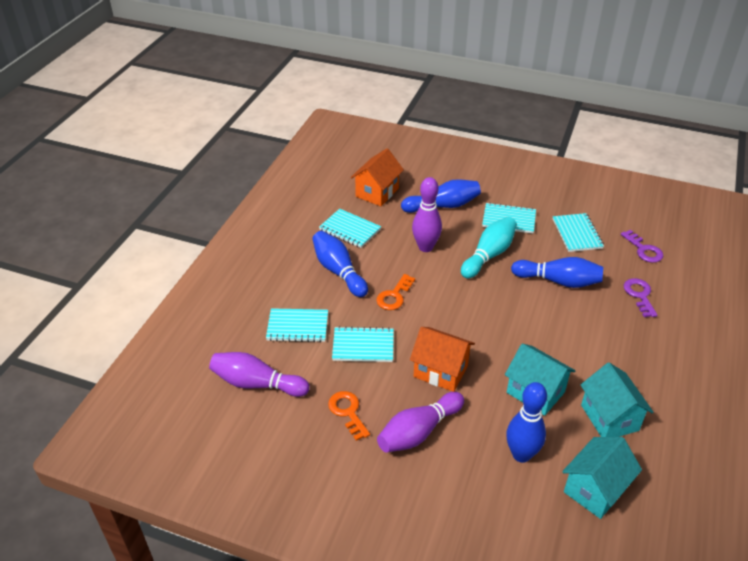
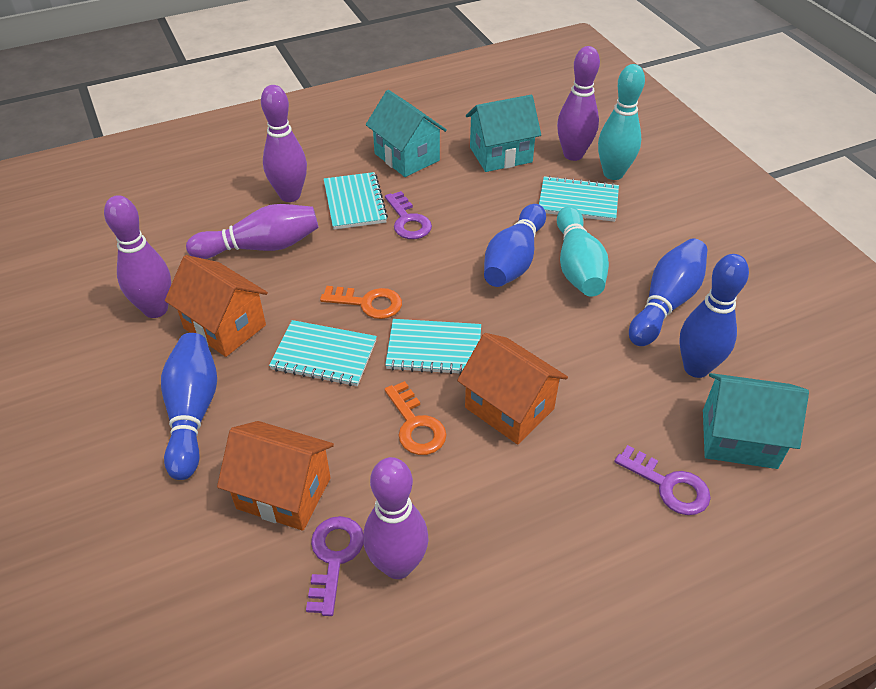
orange house: [351,148,404,206] [410,327,475,392] = 2 -> [165,255,268,357] [217,421,334,531] [457,333,568,445] = 3
purple bowling pin: [209,352,310,397] [377,392,464,453] [412,177,442,252] = 3 -> [104,195,171,318] [186,204,319,259] [261,85,307,202] [363,457,429,579] [557,46,600,161] = 5
purple key: [621,230,663,263] [624,278,658,317] = 2 -> [306,516,363,616] [385,191,432,239] [615,445,711,515] = 3
turquoise bowling pin: [461,217,517,279] = 1 -> [557,206,609,297] [598,64,645,180] = 2
turquoise notebook: [266,308,328,342] [319,209,381,248] [332,326,394,362] [482,203,536,233] [553,213,604,252] = 5 -> [269,320,377,386] [324,172,388,230] [385,319,481,374] [539,176,619,222] = 4

